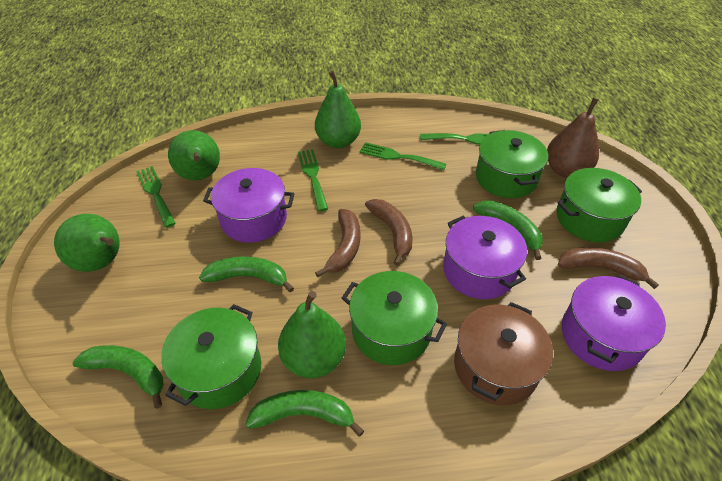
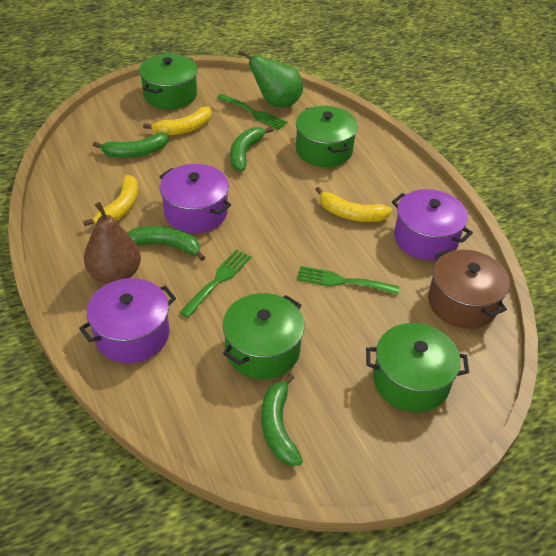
brown banana: [315,209,360,277] [365,199,412,266] [558,247,659,289] = 3 -> none = 0
green fork: [136,166,176,228] [298,149,328,211] [359,142,446,170] [420,133,489,145] = 4 -> [179,249,251,318] [217,94,288,130] [297,266,399,295] = 3
green pear: [54,214,120,272] [168,130,220,181] [278,291,346,378] [315,70,361,148] = 4 -> [238,50,303,108] = 1
yellow banana: none = 0 -> [83,175,138,226] [143,107,212,135] [315,187,392,222] = 3

